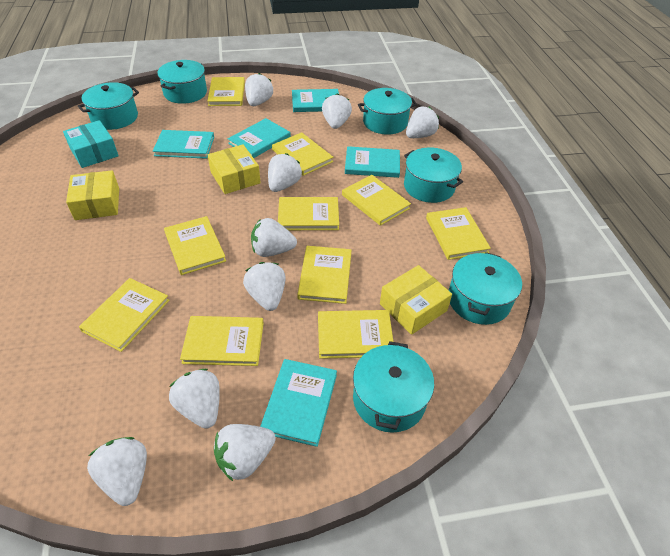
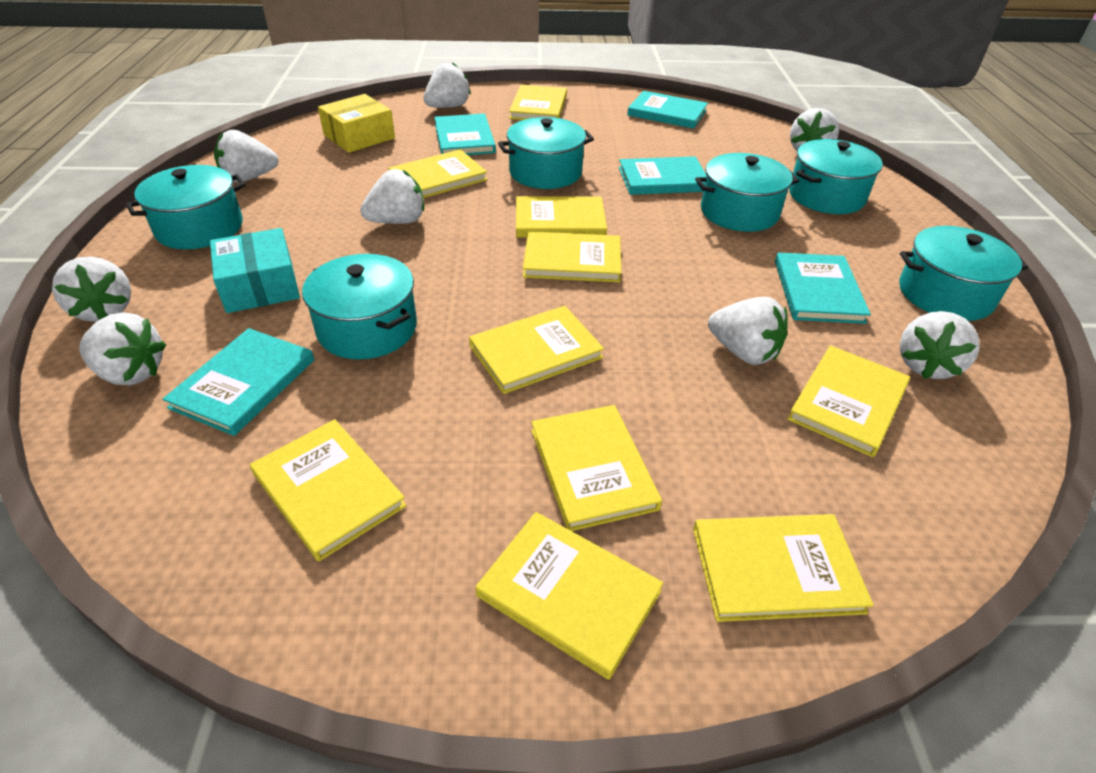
white strawberry: [87,437,147,506] [169,369,220,429] [214,424,276,481] [243,262,286,311] [245,73,273,106] [251,218,297,257] [268,153,302,192] [322,93,352,129] [406,107,439,138] = 9 -> [52,256,131,322] [79,313,166,385] [214,130,279,183] [360,169,424,224] [423,62,471,108] [708,297,788,365] [790,108,839,151] [900,311,980,379] = 8
yellow box: [66,170,119,220] [208,144,261,194] [380,265,452,335] = 3 -> [318,94,395,153] = 1

